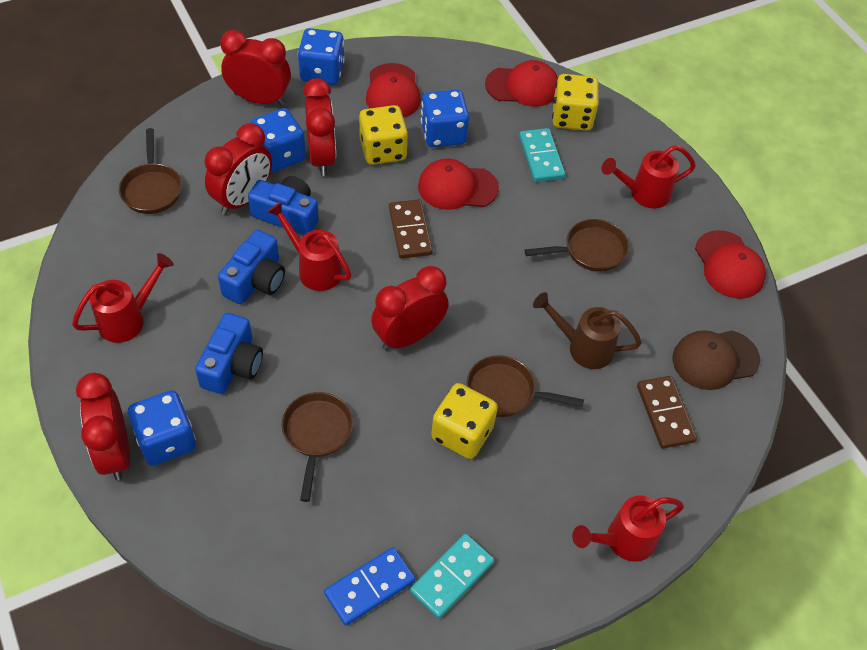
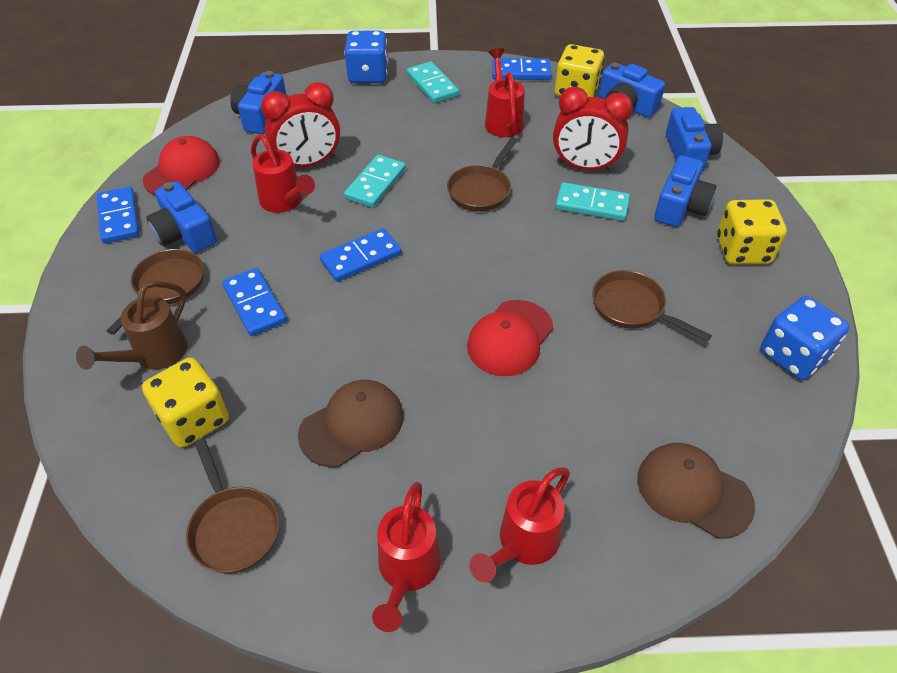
blue camera: [195,313,263,394] [218,230,285,304] [248,176,319,235] = 3 -> [147,181,217,253] [230,71,287,134] [599,62,665,117] [654,156,717,227] [666,107,723,171] = 5
blue dice: [128,390,196,466] [250,108,306,172] [298,28,345,85] [421,89,469,147] = 4 -> [344,31,388,83] [760,296,849,380] = 2
blue domino: [324,547,415,626] = 1 -> [97,186,139,243] [222,268,287,336] [320,228,401,282] [492,58,552,80] = 4
brown cap: [673,330,760,390] = 1 -> [298,380,403,467] [637,443,755,539] = 2
brown domino: [389,199,433,259] [637,376,697,449] = 2 -> none = 0
red cap: [366,63,421,118] [418,158,499,210] [485,60,558,107] [695,230,766,299] = 4 -> [143,136,220,195] [467,300,553,376] = 2
red clock: [76,373,130,481] [204,123,272,215] [220,30,291,106] [303,78,336,176] [371,266,449,351] = 5 -> [261,82,340,167] [553,87,633,172] = 2
turquoise domino: [410,534,494,619] [519,128,565,182] = 2 -> [344,155,406,208] [407,61,459,103] [555,182,630,221] = 3

